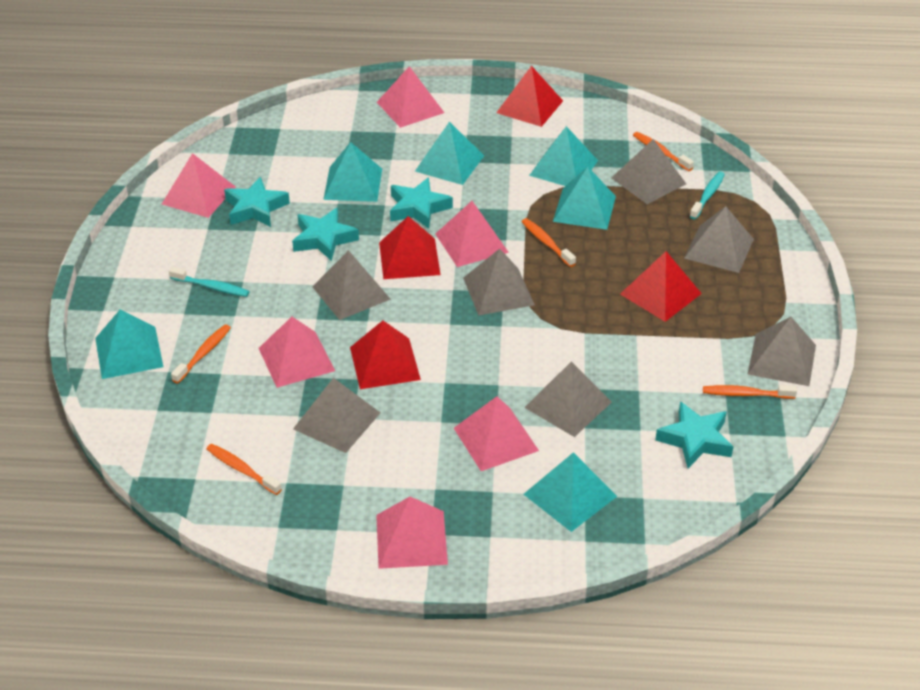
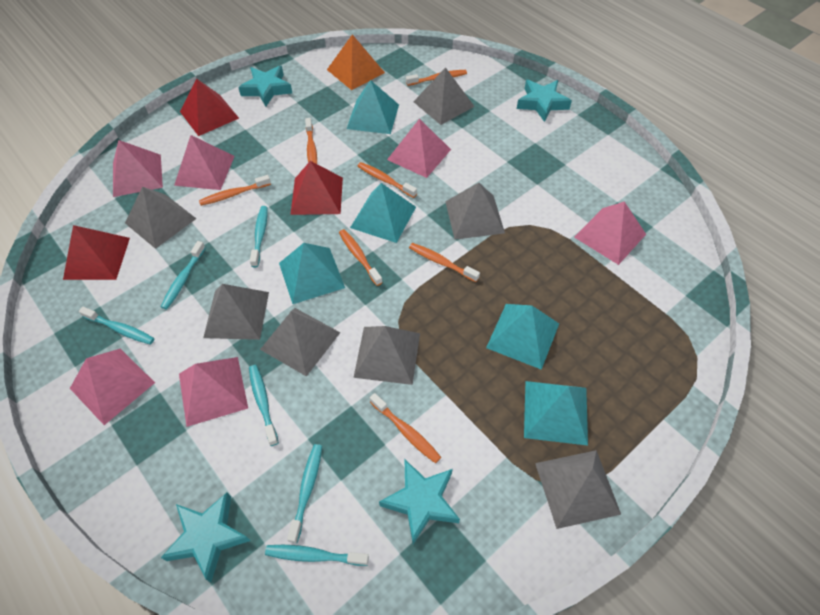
orange pyramid: none = 0 -> [327,34,385,90] = 1
orange toothbrush: [171,324,231,384] [207,444,282,495] [522,218,576,267] [633,132,694,171] [703,385,797,399] = 5 -> [199,175,271,206] [305,118,317,164] [339,229,383,286] [358,162,417,198] [370,393,441,463] [406,70,467,86] [409,243,480,282] = 7
red pyramid: [350,321,421,389] [379,216,441,279] [496,66,563,127] [620,251,702,322] = 4 -> [63,225,130,280] [180,78,239,136] [290,161,343,215] = 3
turquoise pyramid: [95,310,163,379] [323,142,382,202] [415,122,484,185] [523,452,617,532] [529,126,598,186] [553,167,616,230] = 6 -> [279,243,345,304] [347,80,399,134] [350,183,416,243] [486,304,559,370] [524,381,588,446] = 5
turquoise toothbrush: [169,267,250,297] [690,171,725,220] = 2 -> [79,307,154,345] [161,241,206,309] [249,365,279,446] [250,206,267,267] [265,545,369,566] [287,444,322,543] = 6

